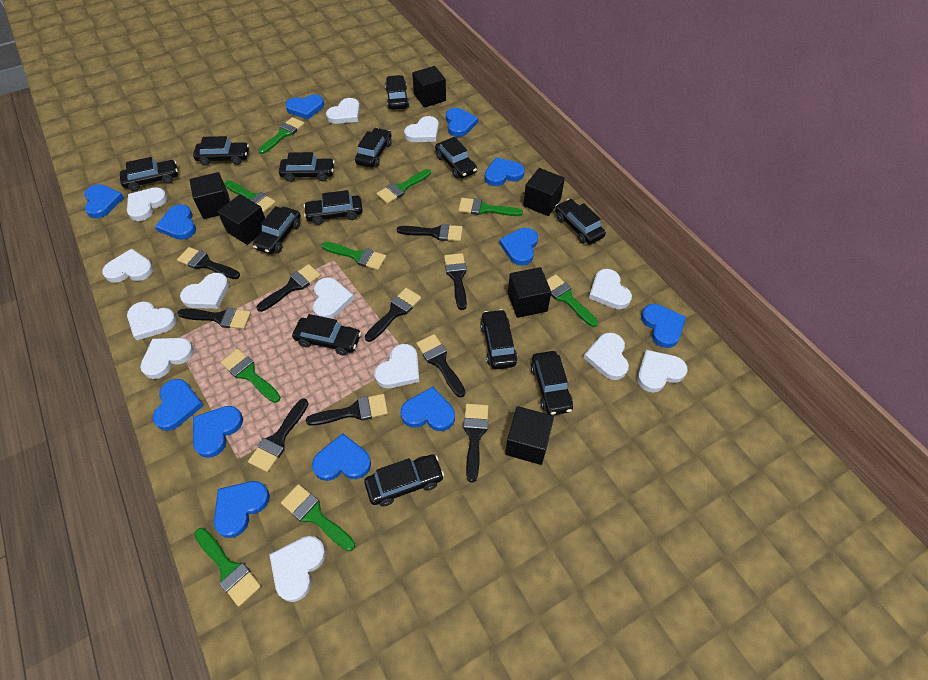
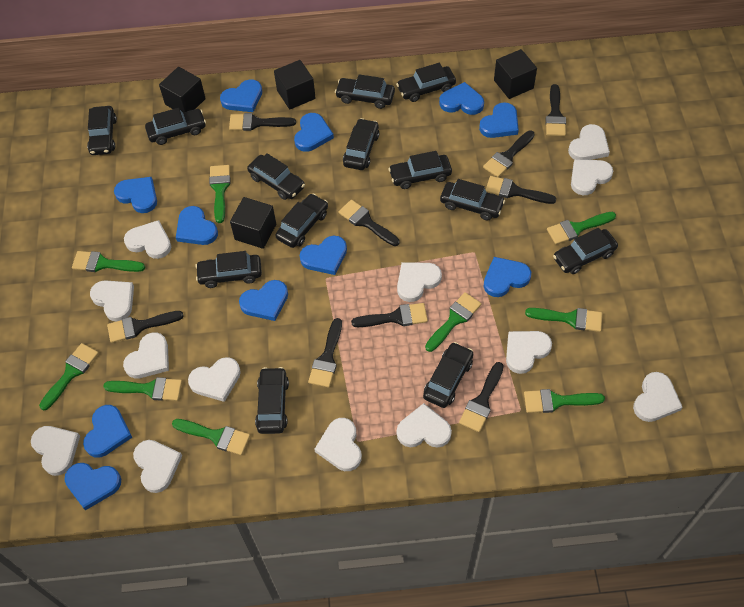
black brush: [177,247,240,279] [178,308,251,329] [248,399,309,472] [256,264,321,312] [306,394,388,426] [365,288,421,342] [397,224,463,241] [416,334,465,398] [444,253,467,310] [463,404,489,483] = 10 -> [107,311,183,343] [229,113,296,131] [308,318,342,388] [339,200,399,246] [351,303,428,327] [459,362,504,432] [483,131,535,177] [486,176,556,204] [546,84,566,136] = 9
black cube: [189,172,230,219] [217,194,265,245] [412,66,446,108] [505,406,554,465] [508,267,551,318] [523,168,565,216] = 6 -> [159,67,206,113] [230,197,276,249] [274,60,316,110] [494,49,537,99] = 4
blue heart: [84,184,124,218] [153,379,204,431] [155,204,196,240] [193,406,243,458] [214,481,270,538] [285,94,324,119] [312,433,371,481] [401,387,455,431] [446,108,478,137] [485,157,525,186] [499,228,538,265] [641,304,686,348] = 12 -> [65,463,121,510] [83,405,132,458] [114,177,157,213] [176,206,218,245] [220,79,262,112] [239,280,288,321] [294,113,334,152] [300,236,347,275] [439,82,484,115] [479,102,519,138] [484,257,531,297] = 11

